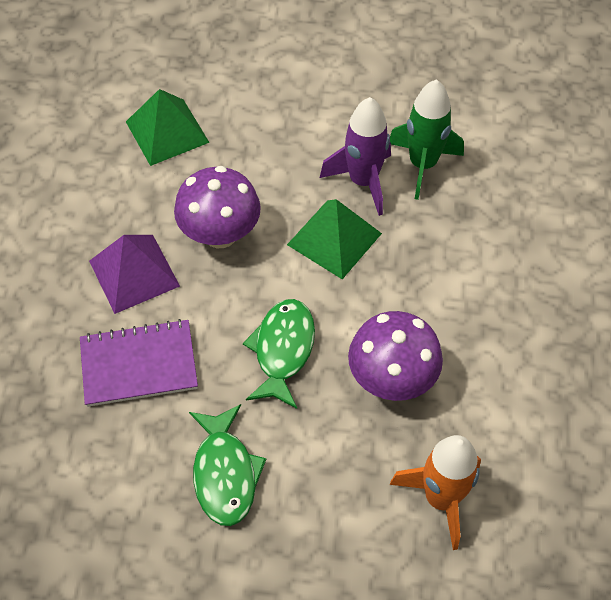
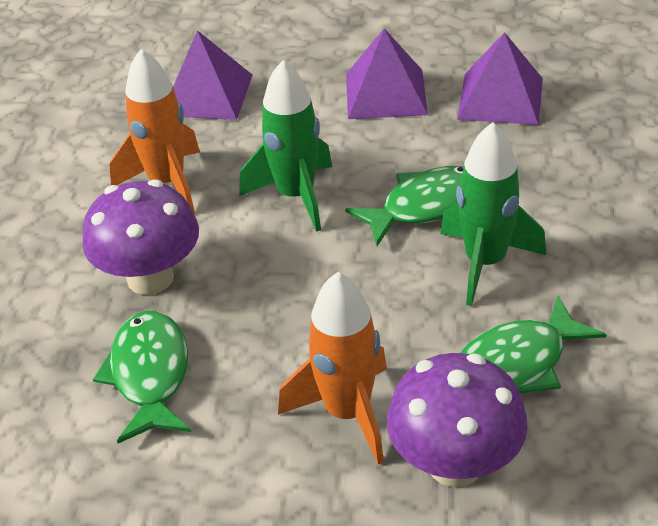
green fish: [189,404,267,526] [243,299,315,409] = 2 -> [93,311,191,443] [345,166,464,246] [460,295,607,393] = 3
green pyramid: [126,89,210,166] [287,199,382,279] = 2 -> none = 0
green rocket: [390,79,464,200] = 1 -> [239,60,332,232] [440,122,546,306] = 2
orange rocket: [390,435,481,550] = 1 -> [110,49,200,213] [278,272,387,464] = 2
purple notebook: [80,319,198,407] = 1 -> none = 0
purple pyramid: [89,235,180,314] = 1 -> [173,30,252,120] [346,28,428,119] [457,32,543,125] = 3
purple rocket: [320,97,391,216] = 1 -> none = 0

